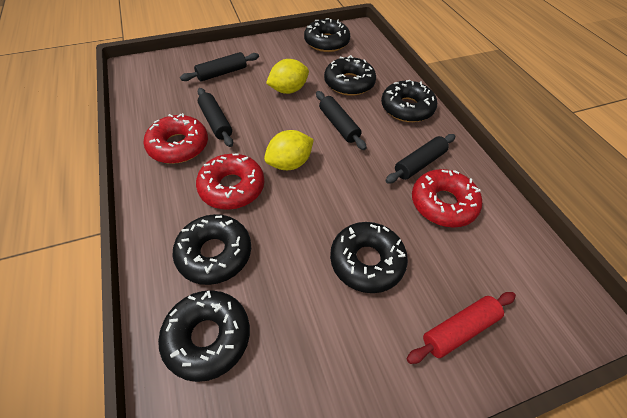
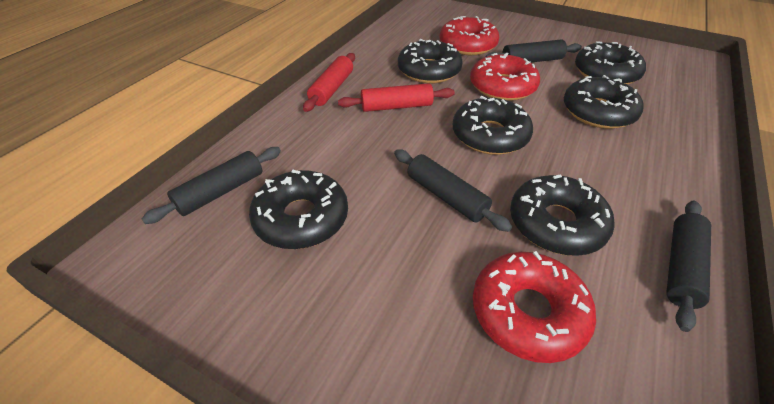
red rolling pin: [407,292,516,364] = 1 -> [303,53,355,112] [338,83,455,112] = 2
yellow lemon: [264,130,314,170] [266,59,309,94] = 2 -> none = 0

